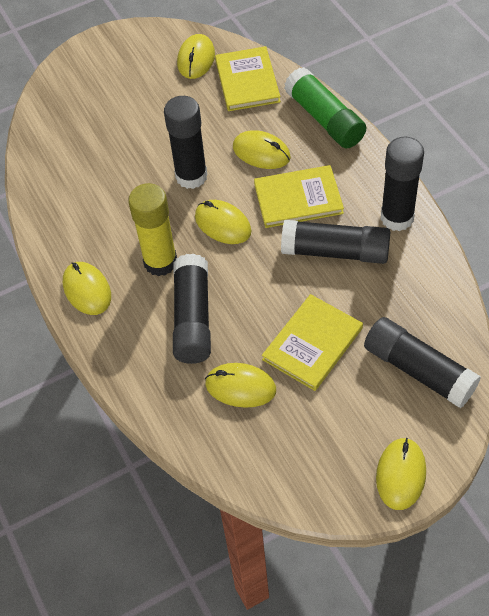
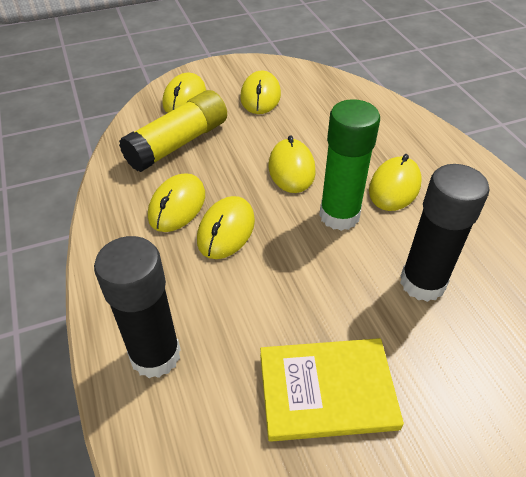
black glue stick: [164,96,207,189] [173,254,211,364] [281,220,390,264] [364,317,481,408] [381,137,424,231] = 5 -> [94,236,181,378] [400,164,489,302] = 2
yellow book: [215,46,281,111] [254,165,344,228] [262,294,363,391] = 3 -> [260,338,404,442] = 1

